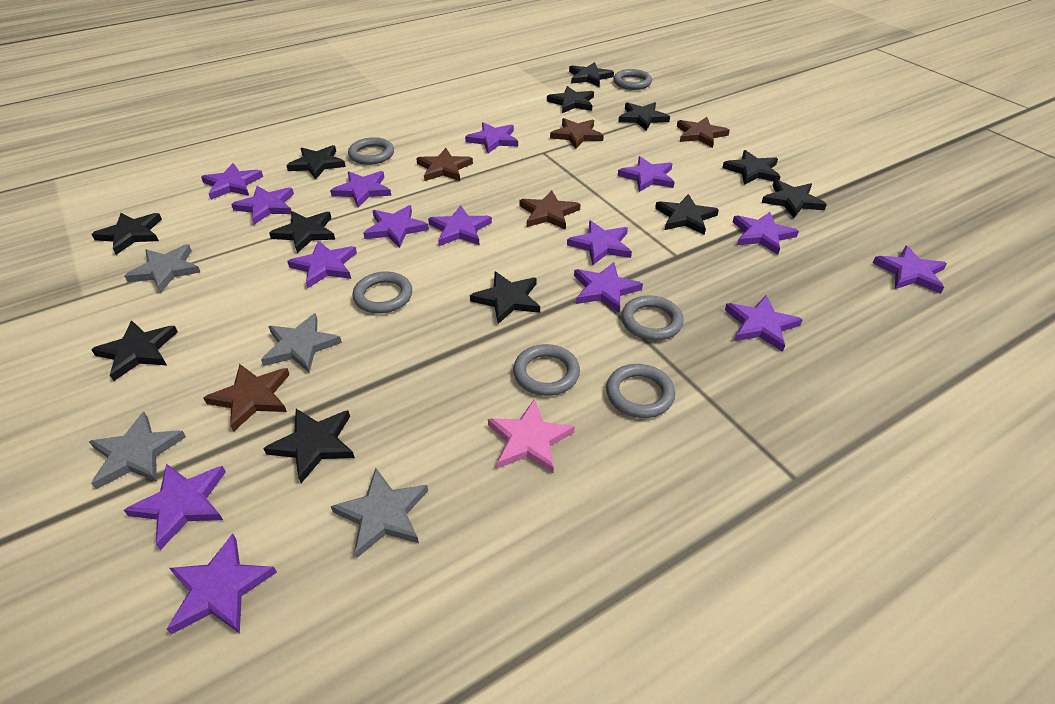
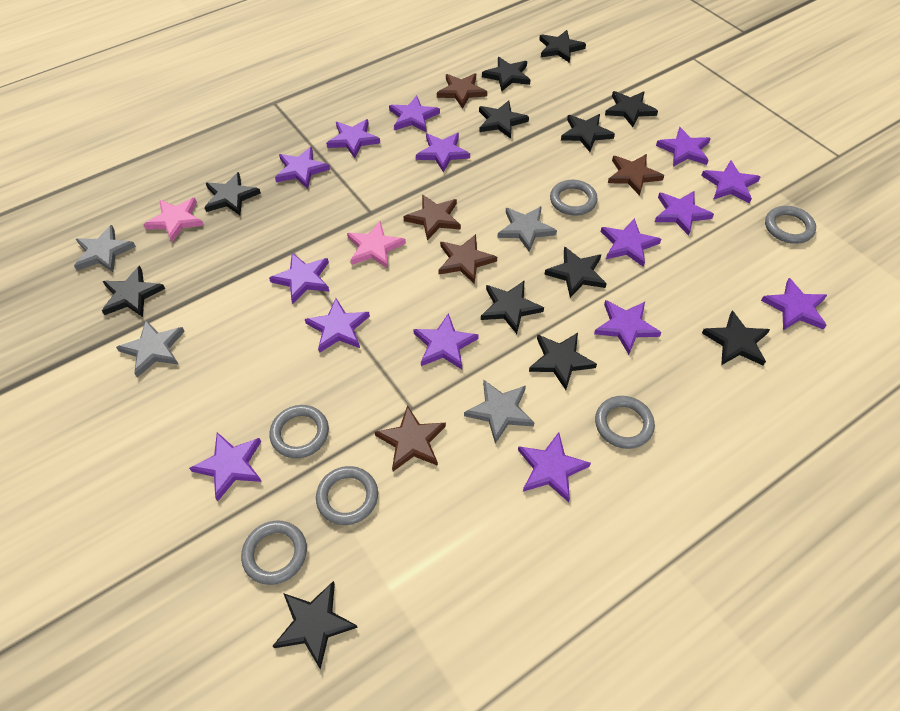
pink star: [488,399,575,473] = 1 -> [143,197,204,242] [347,221,406,269] = 2

